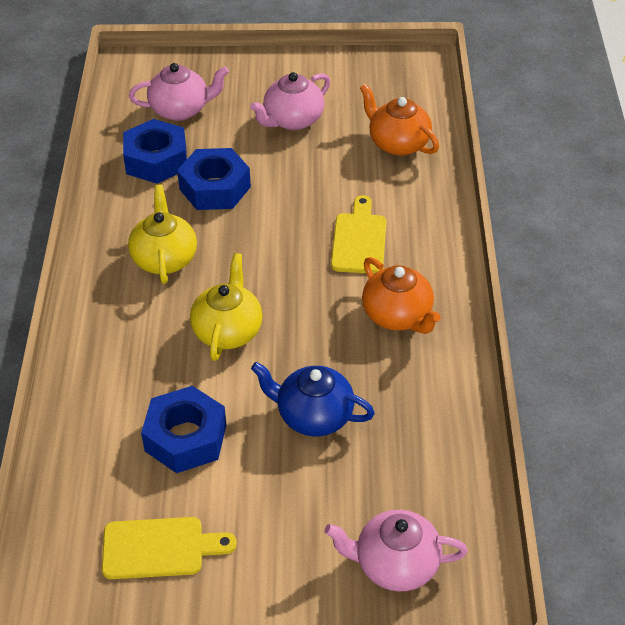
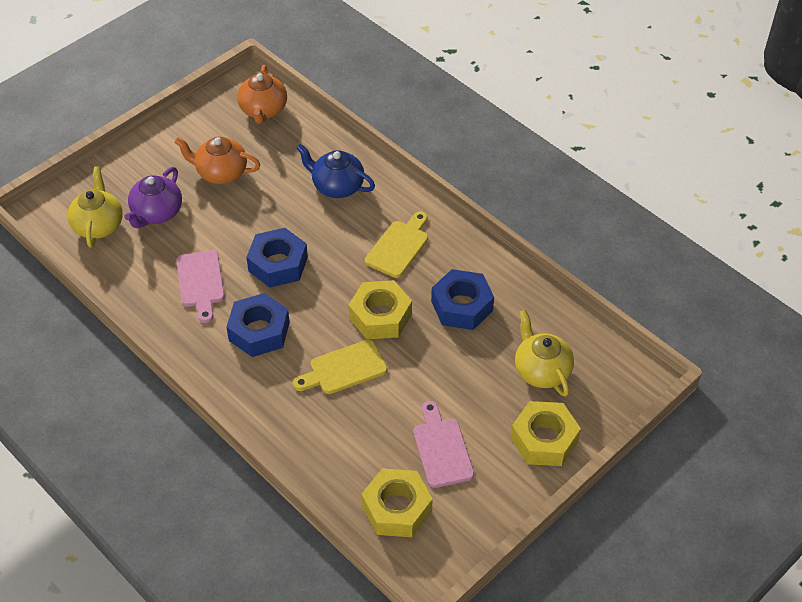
pink cutting board: none = 0 -> [176,250,225,323] [414,401,474,488] = 2
pink teapot: [129,63,229,121] [250,72,330,130] [325,510,468,592] = 3 -> none = 0
purple teapot: none = 0 -> [124,167,182,228] = 1
yellow nut: none = 0 -> [348,280,412,340] [362,468,433,537] [511,401,581,466] = 3

